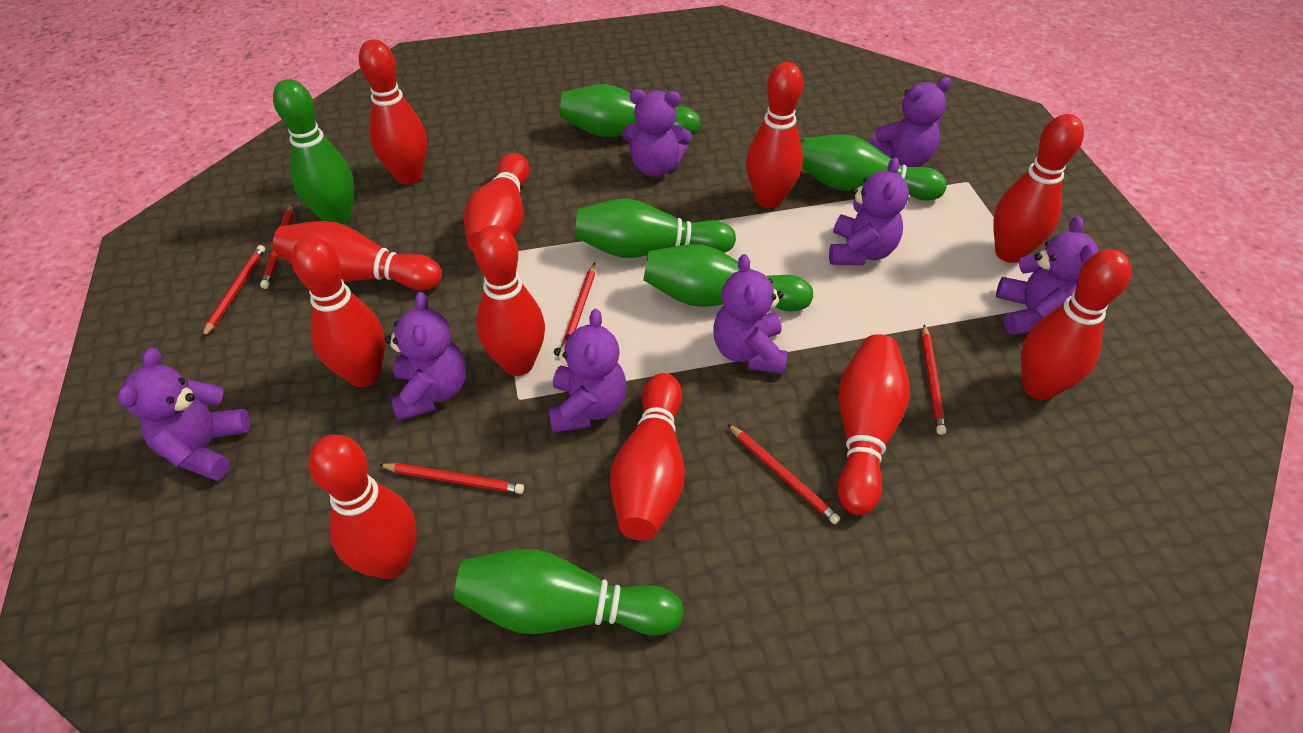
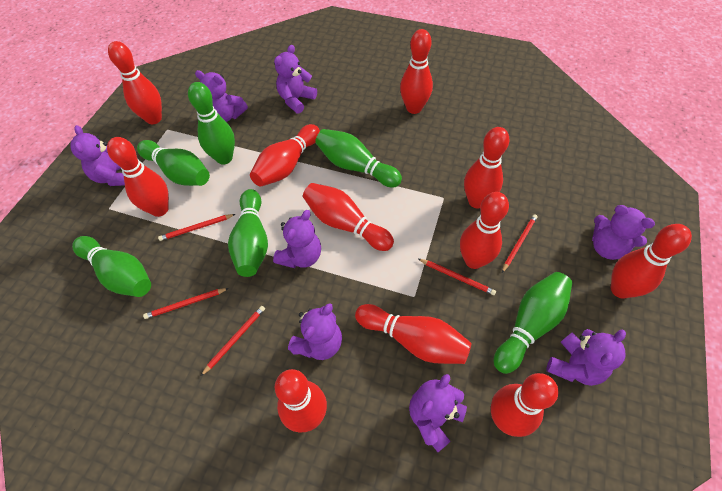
red pencil: [202,245,265,338] [260,204,293,289] [379,463,524,494] [561,263,596,347] [728,424,841,524] [922,324,946,435] = 6 -> [143,288,229,319] [158,214,235,241] [201,306,265,376] [419,259,496,295] [502,214,537,273] = 5

